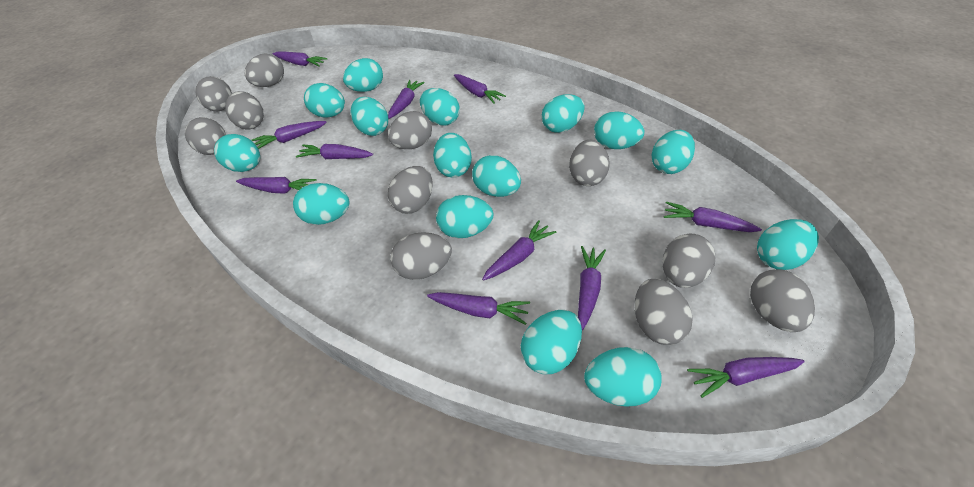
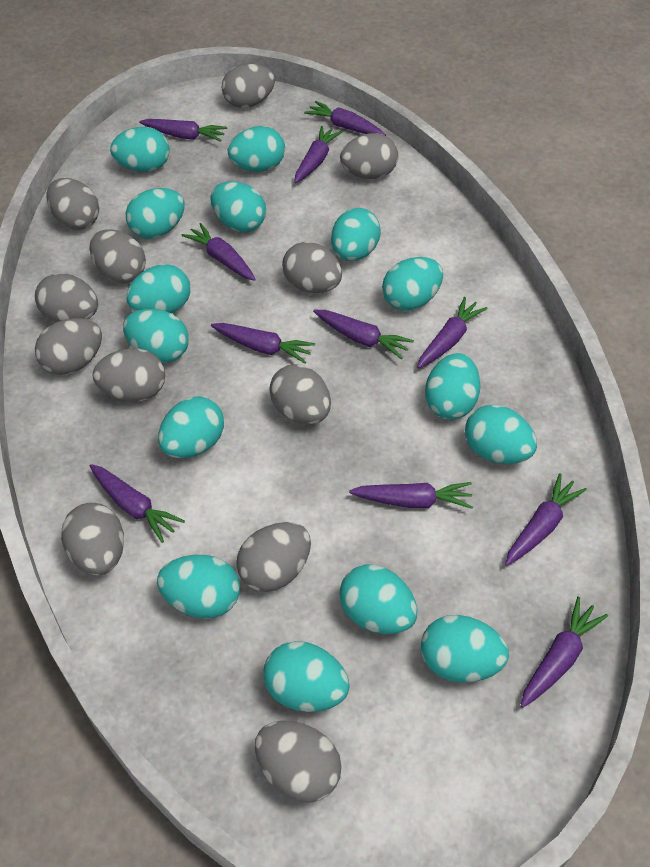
grey egg: [185,117,226,155] [195,76,232,111] [225,91,264,129] [245,54,284,87] [388,111,432,149] [388,166,433,214] [390,232,452,280] [569,140,609,186] [635,279,693,345] [663,234,715,288] [750,269,815,332] = 11 -> [35,273,98,322] [35,318,102,375] [46,178,99,230] [61,503,124,575] [89,229,146,283] [93,348,165,402] [222,63,275,108] [236,522,311,592] [255,721,342,803] [269,364,331,424] [282,242,342,293] [340,133,398,179] = 12

